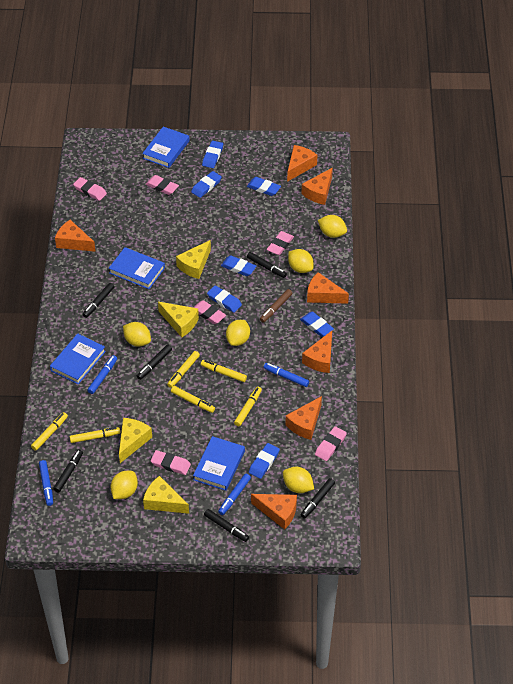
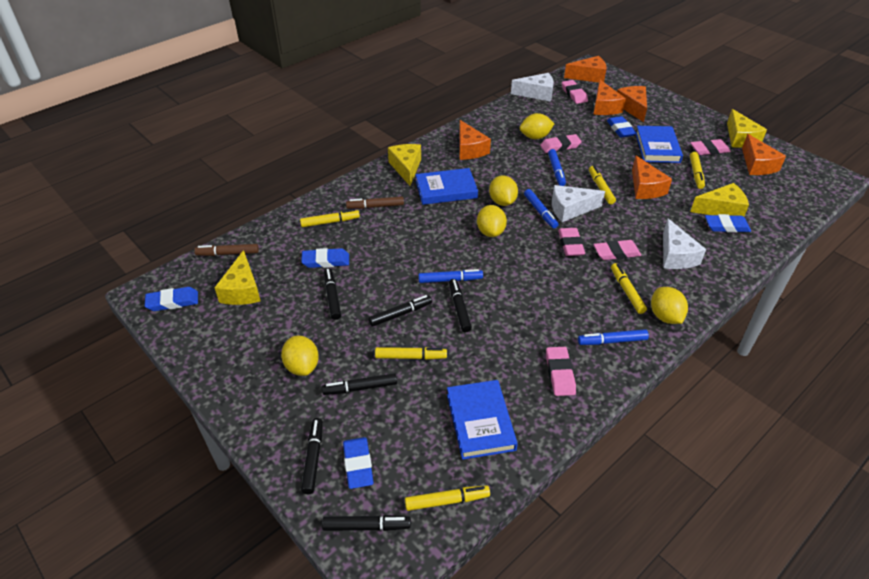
blue book: [50,334,106,384] [109,247,165,289] [142,127,190,168] [193,436,245,491] = 4 -> [416,168,478,205] [447,380,518,460] [636,126,683,163] = 3
blue eraser: [191,171,222,198] [202,141,223,168] [207,285,242,313] [221,255,256,276] [247,177,281,196] [249,443,280,479] [300,312,334,337] = 7 -> [145,287,198,311] [301,248,349,268] [343,437,374,489] [607,116,636,138] [705,214,751,233] = 5
brown marker: [260,289,292,323] = 1 -> [194,244,259,256] [346,196,404,209] = 2
orange cheese: [55,220,96,252] [251,494,297,530] [285,396,322,440] [287,145,317,182] [302,168,333,205] [302,331,332,373] [307,272,349,304] = 7 -> [459,120,491,160] [564,56,607,83] [594,80,626,115] [617,86,647,122] [632,156,672,199] [742,134,786,175] = 6
white cheese: none = 0 -> [511,73,554,102] [552,185,605,222] [663,218,706,269] = 3
yellow lemon: [110,471,138,499] [123,322,151,347] [226,320,250,346] [283,467,314,493] [288,249,314,273] [318,215,347,238] = 6 -> [281,336,319,376] [477,205,507,237] [489,175,518,206] [520,113,554,139] [651,287,688,324] = 5

